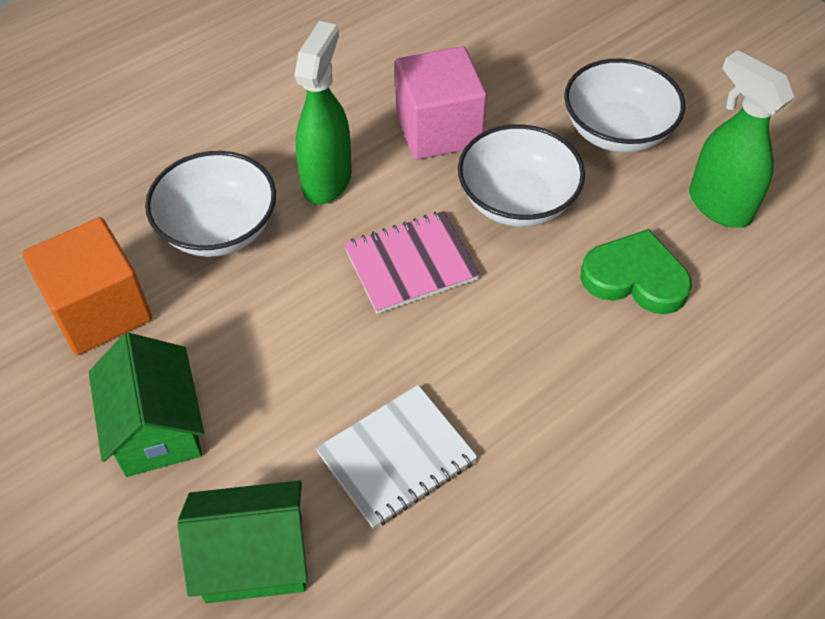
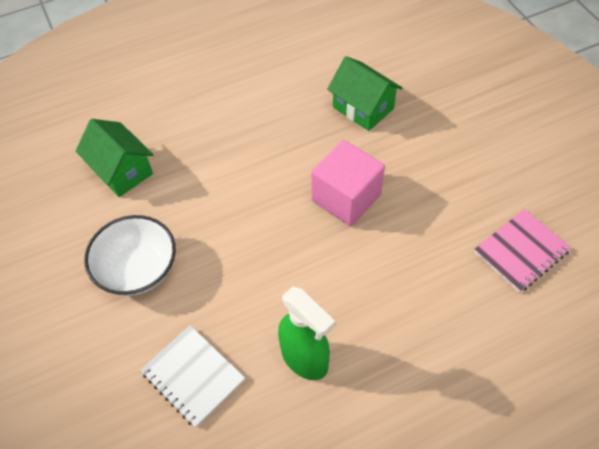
green heart: [580,229,692,314] = 1 -> none = 0
green spray bottle: [294,21,352,205] [689,50,794,228] = 2 -> [278,287,335,380] = 1
orange cube: [22,217,152,355] = 1 -> none = 0
white bowl: [145,151,276,257] [458,124,585,227] [564,59,685,153] = 3 -> [84,215,176,296] = 1

